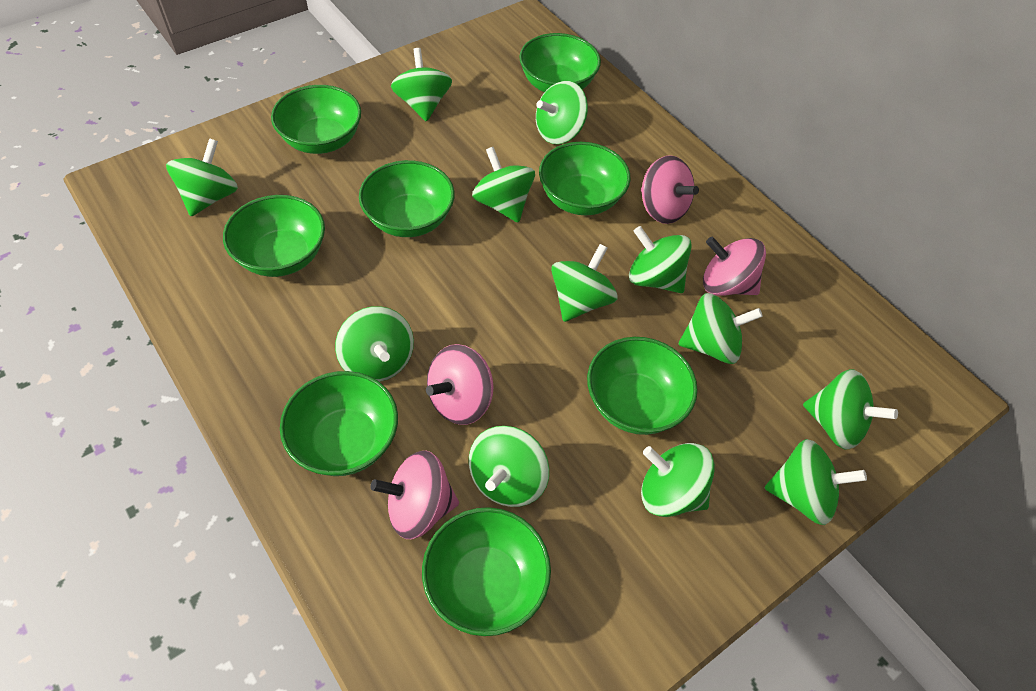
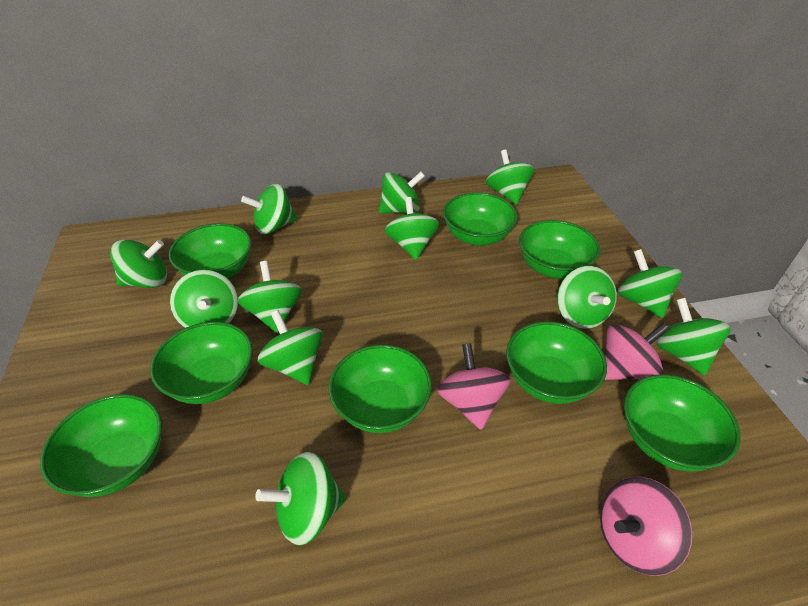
pink spinning top: [371,450,459,539] [426,344,493,425] [641,155,699,224] [703,237,766,296] = 4 -> [437,343,511,430] [600,477,692,576] [605,323,669,380] = 3

